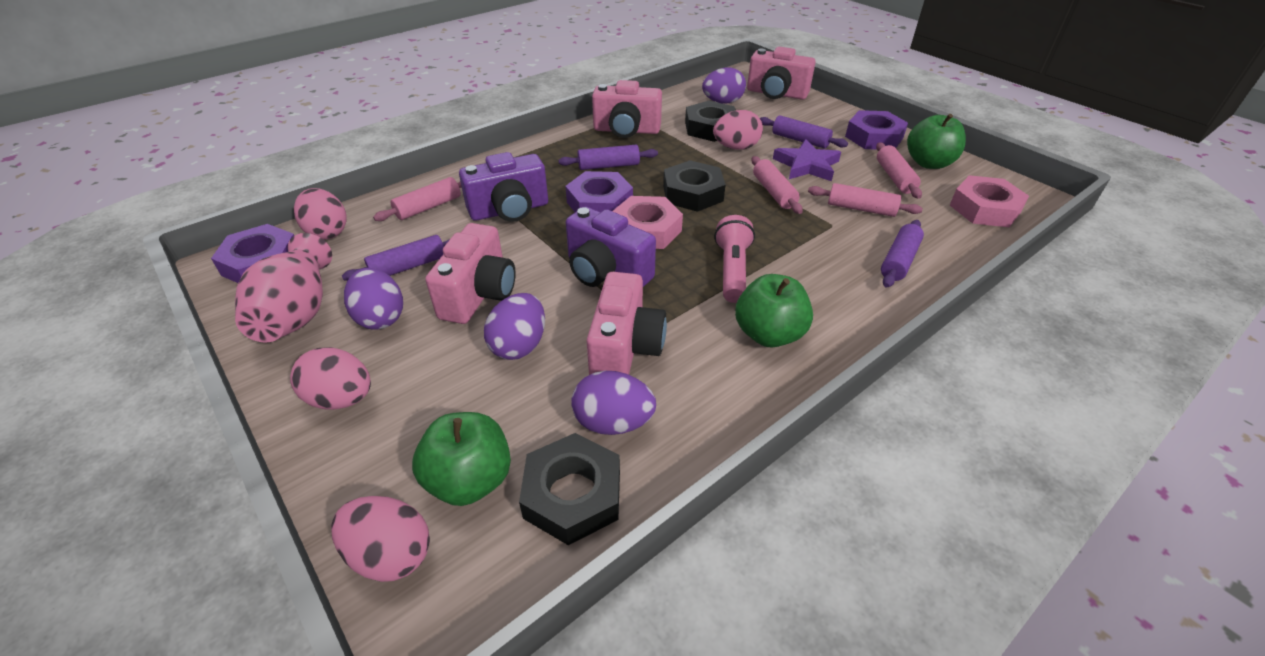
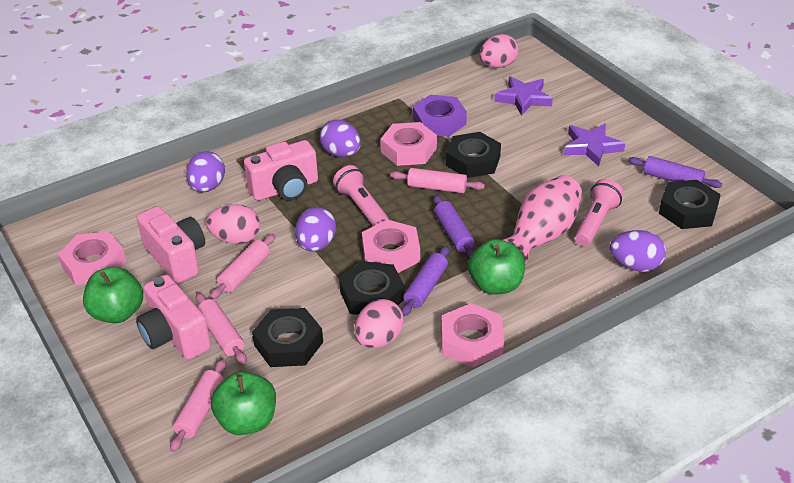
black nut: [519,433,620,545] [663,160,726,212] [685,101,736,142] = 3 -> [252,308,323,367] [339,261,405,315] [446,132,501,178] [659,180,721,229] = 4
pink camera: [425,223,516,324] [587,272,667,375] [592,80,662,138] [747,47,816,100] = 4 -> [136,275,211,360] [137,206,205,283] [244,140,318,201] = 3
pink egg: [290,347,371,410] [294,188,347,239] [331,496,430,582] [713,110,763,150] = 4 -> [206,204,260,244] [354,299,404,348] [480,34,518,68] = 3
pink flashlight: [714,215,755,303] = 1 -> [333,165,389,226] [575,179,624,246] = 2
pink nut: [613,196,683,249] [950,175,1029,227] = 2 -> [58,231,126,285] [362,220,420,273] [381,122,437,166] [442,303,504,368] = 4
purple camera: [459,152,548,222] [566,207,656,287] = 2 -> none = 0
purple nut: [211,224,294,283] [565,171,633,212] [845,110,908,150] = 3 -> [413,94,467,137] = 1
purple rolling pin: [342,235,451,281] [558,145,658,170] [760,116,848,149] [881,220,924,287] = 4 -> [401,246,449,316] [433,195,475,258] [628,156,722,188] = 3
purple star: [773,139,841,181] = 1 -> [494,76,553,116] [564,123,625,167] = 2

